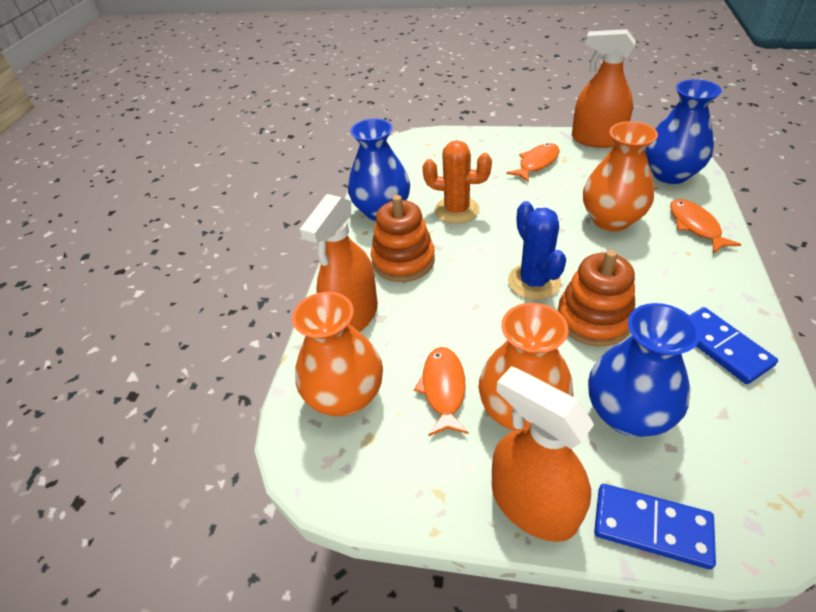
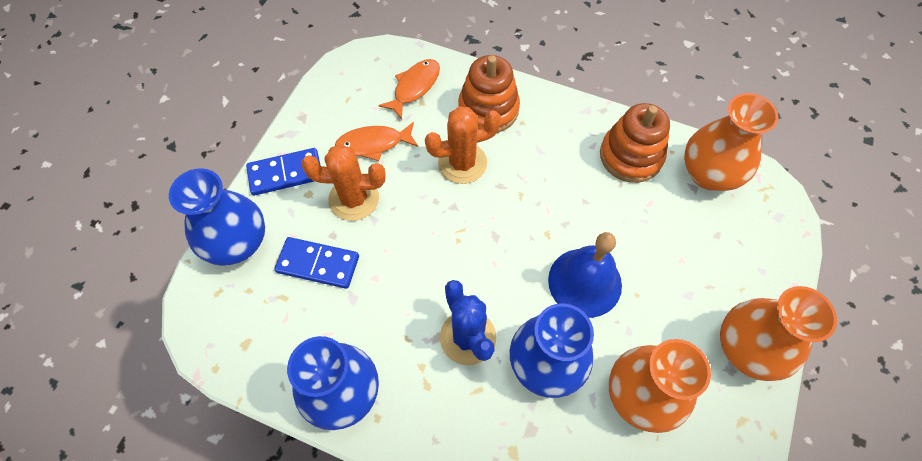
blue bell: none = 0 -> [548,232,622,318] = 1
orange cactus: [422,140,492,224] = 1 -> [301,144,386,221] [425,106,501,184] = 2
orange fish: [414,347,469,436] [506,143,560,182] [670,199,742,254] = 3 -> [335,122,418,161] [378,59,440,120] = 2
orange spray bottle: [300,194,378,332] [492,366,594,542] [572,29,636,148] = 3 -> none = 0

